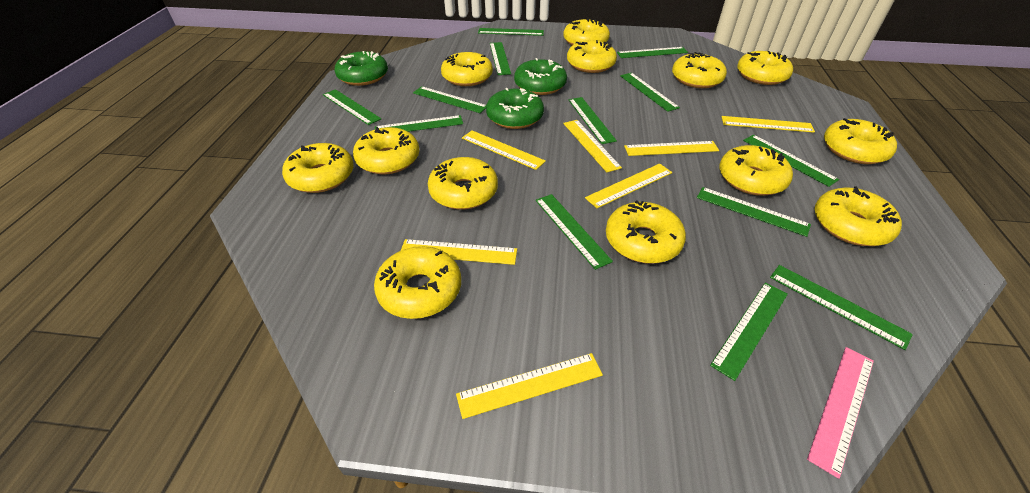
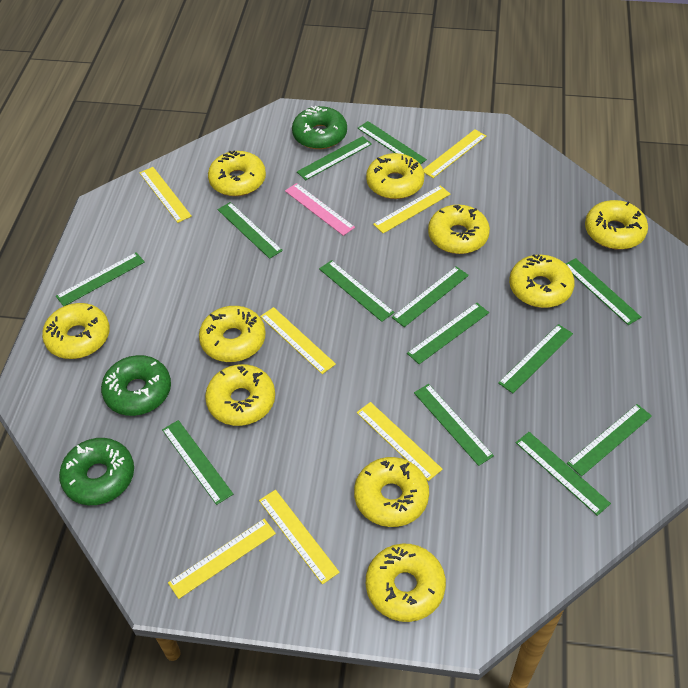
yellow donut: [282,143,354,193] [353,127,419,174] [374,246,461,319] [428,157,498,210] [441,52,493,86] [563,19,610,45] [567,40,617,73] [606,201,686,264] [672,52,727,88] [719,145,793,196] [737,51,793,85] [814,186,902,246] [824,118,897,164] = 13 -> [42,303,110,359] [199,306,266,362] [205,364,275,426] [208,150,266,196] [354,457,429,527] [366,153,425,199] [366,543,446,622] [428,205,490,254] [509,254,575,308] [585,200,648,250] = 10

